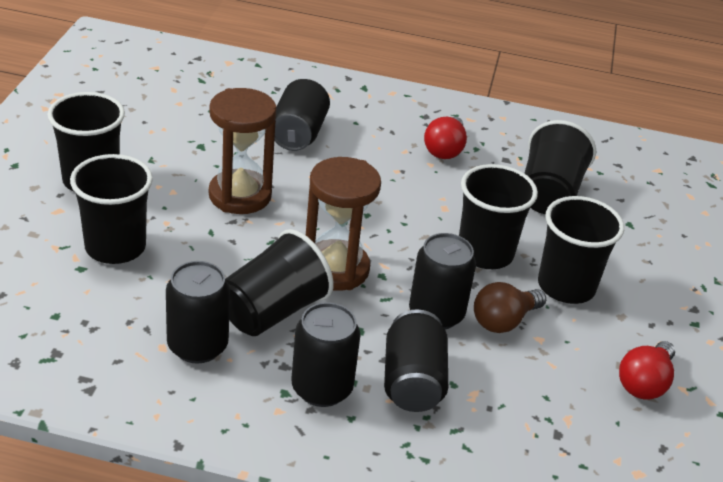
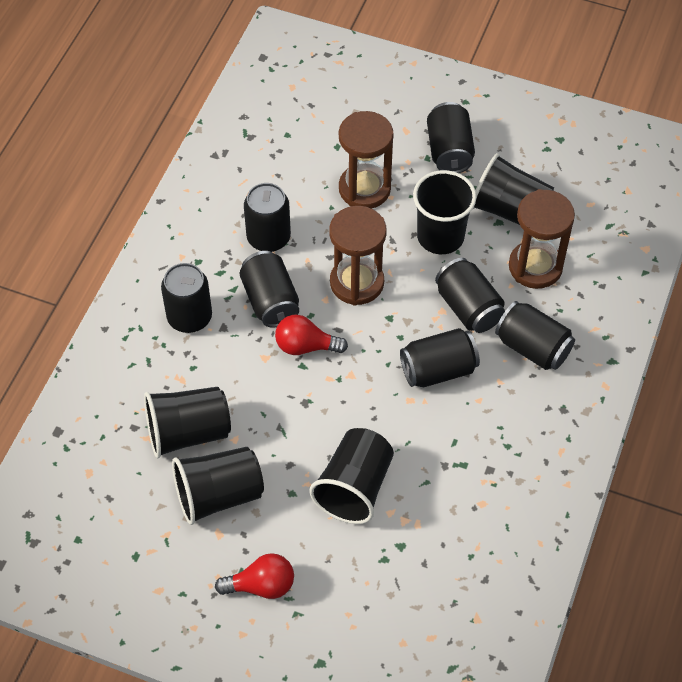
black can: [166,261,230,363] [274,79,330,151] [291,302,360,407] [384,309,448,412] [409,233,476,329] = 5 -> [161,263,212,333] [240,251,299,328] [244,183,291,252] [400,328,480,387] [427,102,475,173] [435,258,505,333] [495,301,575,370] = 7
black cup: [47,92,125,192] [70,154,153,264] [225,229,334,336] [459,164,538,269] [524,120,596,214] [538,196,624,304] = 6 -> [144,387,231,458] [172,447,264,525] [310,428,394,524] [413,170,476,254] [473,153,554,225] = 5
brown hourglass: [209,88,276,214] [306,157,381,291] = 2 -> [329,206,387,306] [339,111,394,209] [509,189,575,289] = 3
brown light bulb: [474,282,546,333] = 1 -> none = 0

